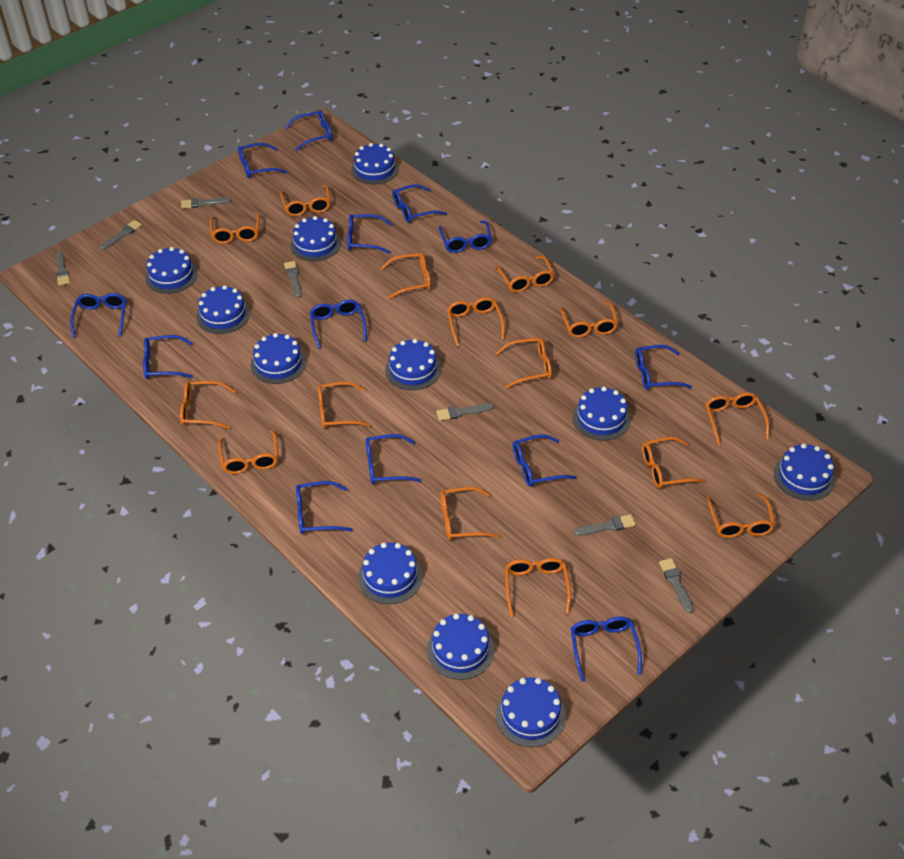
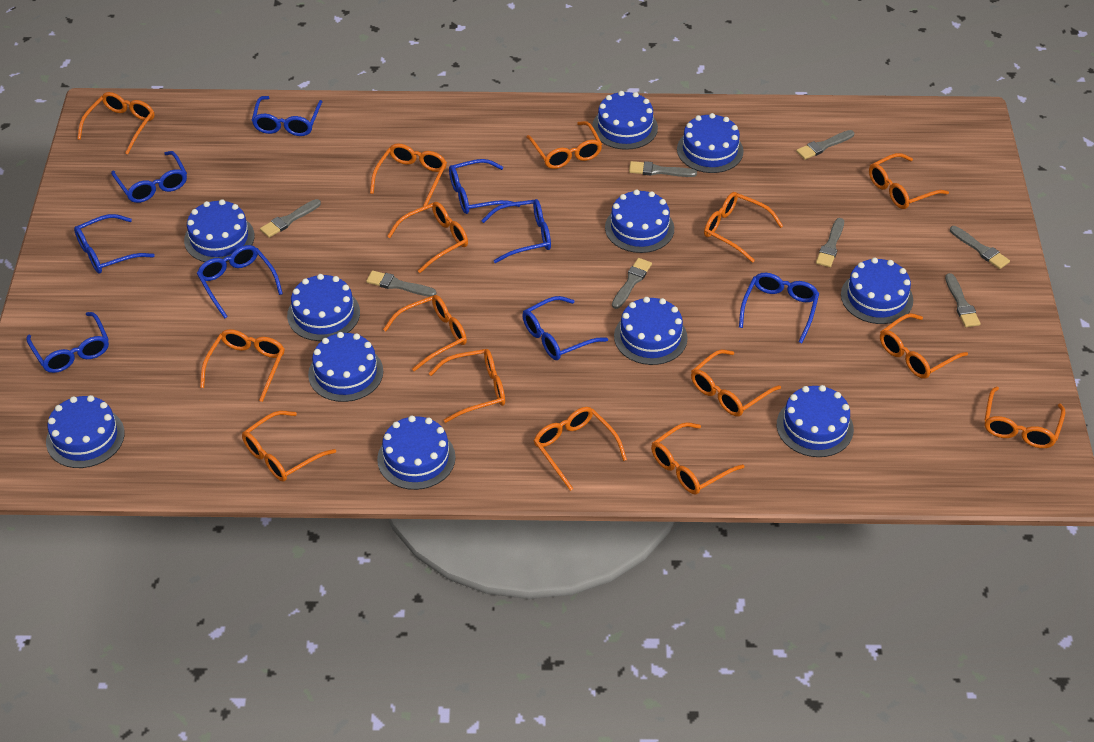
blue glasses: [70,293,126,338] [143,335,193,379] [238,143,287,178] [285,110,332,151] [296,481,353,534] [310,299,367,349] [347,214,392,254] [365,434,422,484] [392,184,447,223] [439,220,492,253] [513,434,577,487] [571,616,642,682] [635,345,692,390] = 13 -> [26,312,109,373] [74,214,155,274] [111,151,187,203] [197,245,283,319] [252,96,322,136] [449,159,520,214] [481,199,551,263] [522,296,608,360] [739,273,819,343] = 9
grey brush: [55,251,70,286] [99,220,142,250] [181,197,231,209] [284,261,302,298] [436,403,494,421] [574,514,636,536] [659,558,694,613] = 7 -> [260,199,321,238] [366,270,436,297] [612,258,652,309] [629,161,697,177] [796,130,854,160] [816,218,844,267] [945,273,980,327] [950,226,1010,269] = 8

